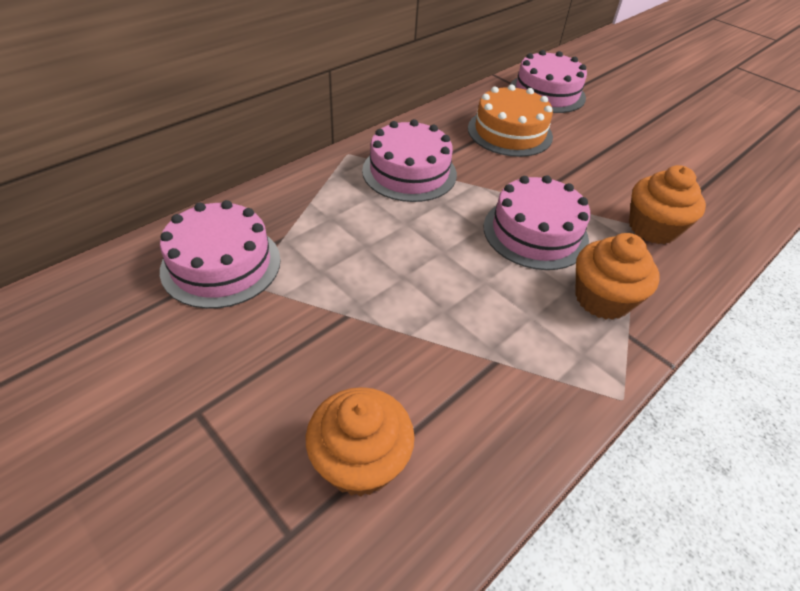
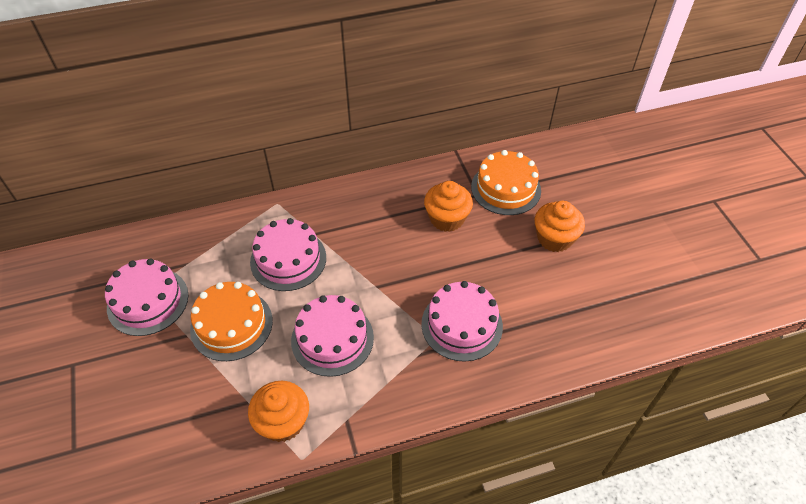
orange cake: [468,84,553,157] = 1 -> [190,282,273,361] [471,150,541,215] = 2

